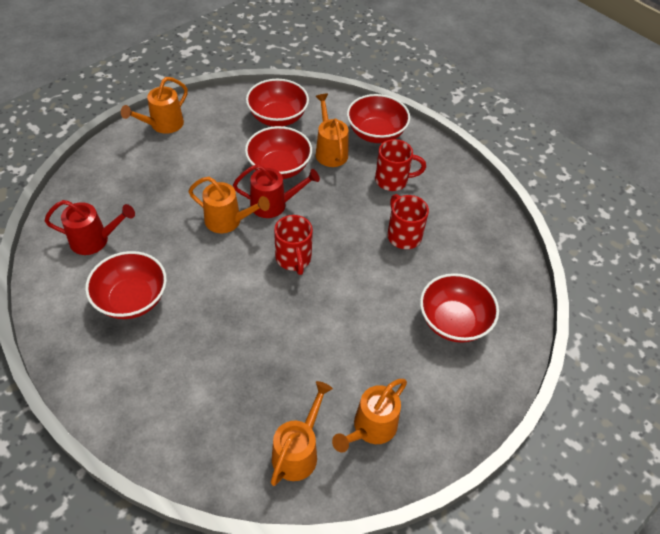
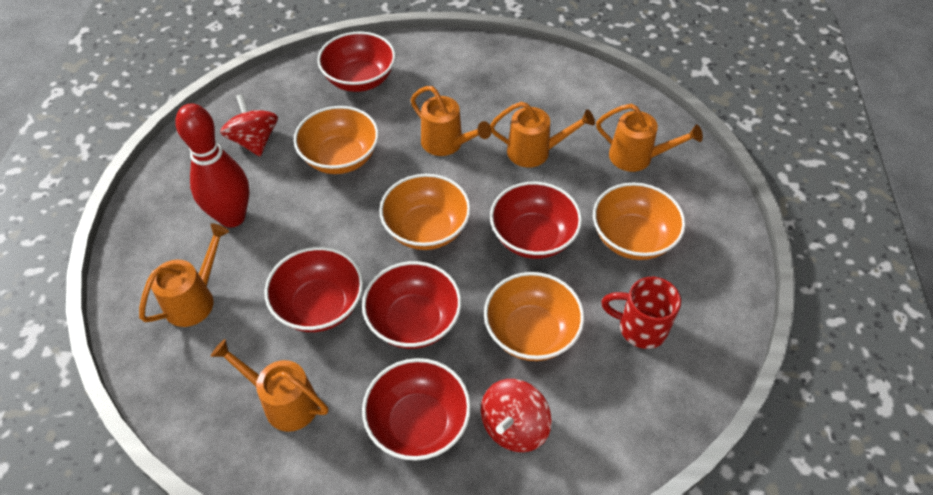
orange bowl: none = 0 -> [294,106,379,174] [379,174,471,250] [484,272,584,361] [593,182,686,260] = 4
red bowling pin: none = 0 -> [176,104,250,228] = 1
red mug: [274,215,313,275] [375,139,426,191] [387,194,429,249] = 3 -> [601,277,681,349] = 1
red spinning top: none = 0 -> [220,94,278,156] [481,379,552,452] = 2
red watering can: [45,200,135,255] [233,164,320,218] = 2 -> none = 0

